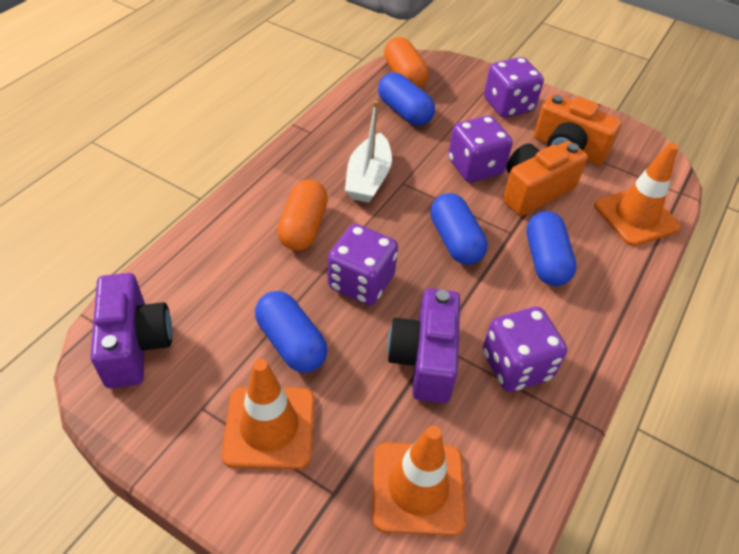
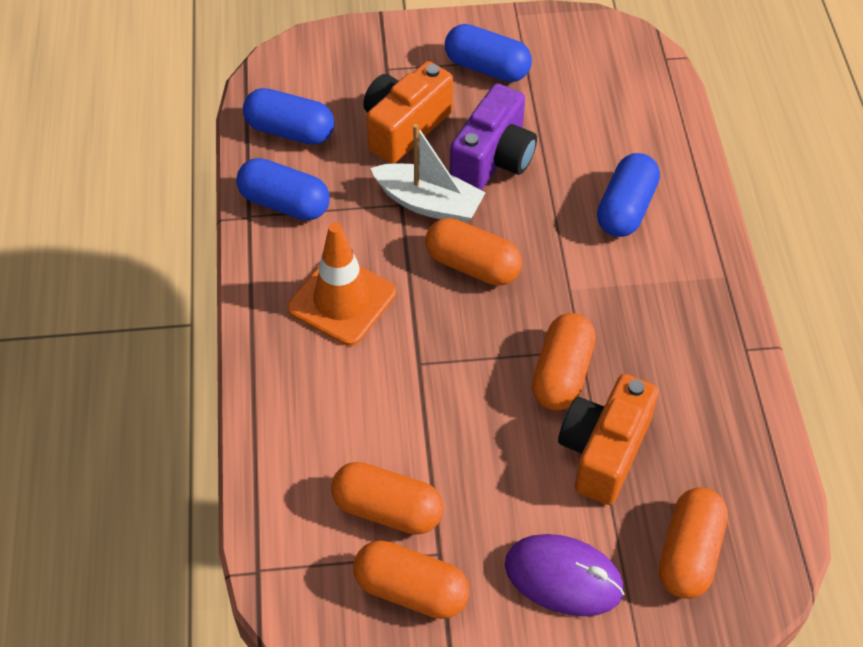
orange capsule: [277,180,328,251] [384,37,429,88] = 2 -> [331,462,443,535] [353,540,470,619] [426,218,522,286] [532,313,596,410] [659,488,728,599] = 5
orange traffic cone: [222,359,314,469] [372,425,466,536] [594,143,681,246] = 3 -> [288,222,396,346] = 1
purple camera: [90,273,172,388] [387,288,460,403] = 2 -> [450,84,537,190] = 1
purple dice: [328,224,398,305] [448,115,513,183] [483,307,567,392] [484,57,544,118] = 4 -> none = 0
purple mouse: none = 0 -> [505,534,625,616] = 1

